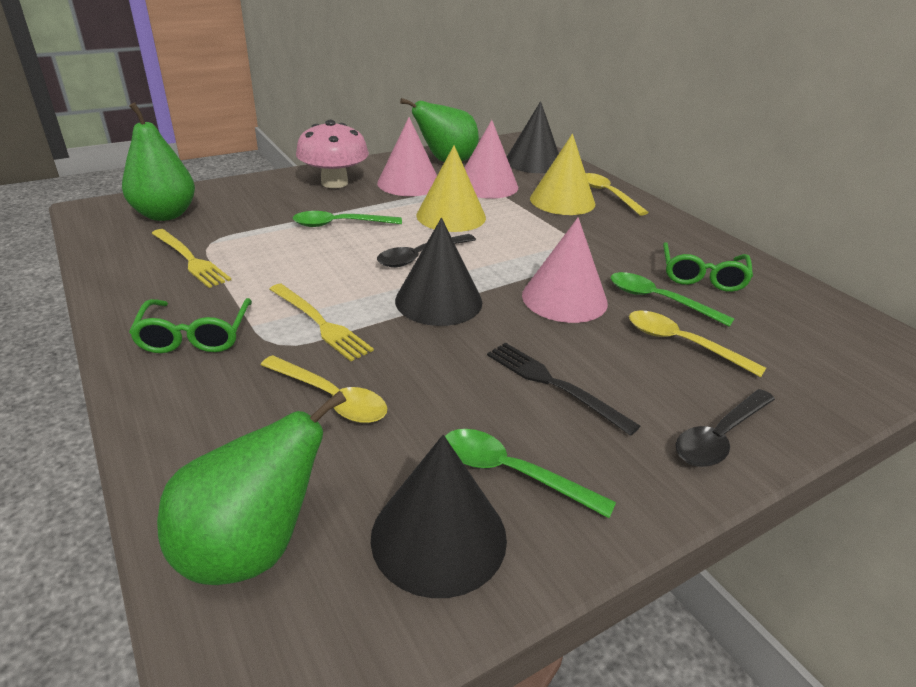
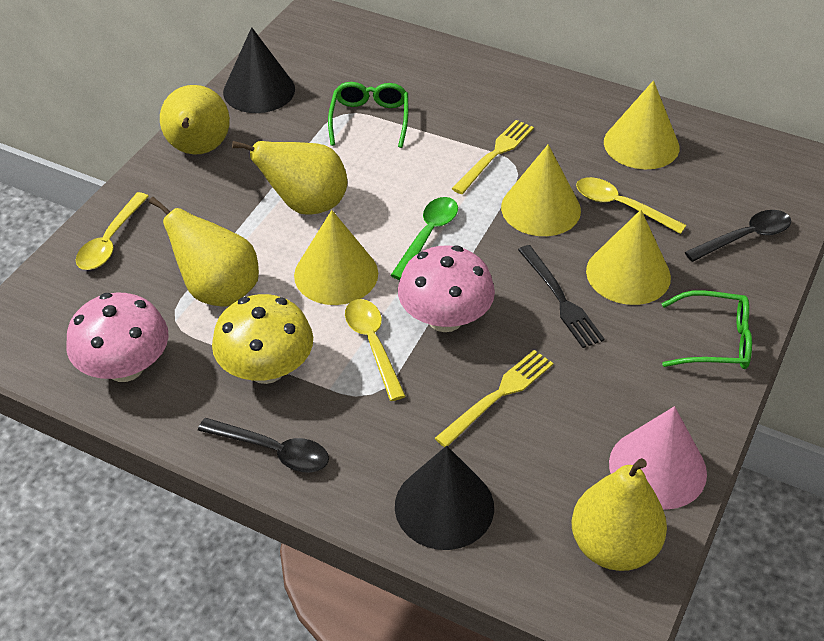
black cone: [371,435,507,598] [395,218,482,326] [507,101,559,173] = 3 -> [223,27,295,113] [395,446,494,550] = 2
green pear: [122,102,195,221] [157,391,347,585] [400,98,479,162] = 3 -> none = 0
green spoon: [293,211,402,227] [445,429,616,518] [610,272,734,327] = 3 -> [390,197,458,280] = 1
pink cone: [377,117,437,196] [464,120,518,198] [522,217,608,323] = 3 -> [609,406,707,510] = 1
pink mushroom: [296,120,369,188] = 1 -> [66,293,169,382] [398,245,495,332] = 2
yellow cone: [416,145,486,232] [530,134,595,215] = 2 -> [294,210,378,305] [501,144,581,236] [586,210,671,305] [604,81,679,169] = 4
yellow mushroom: none = 0 -> [212,294,313,384] = 1
yellow pear: none = 0 -> [149,197,259,307] [160,85,230,155] [232,141,347,215] [571,458,667,571] = 4

